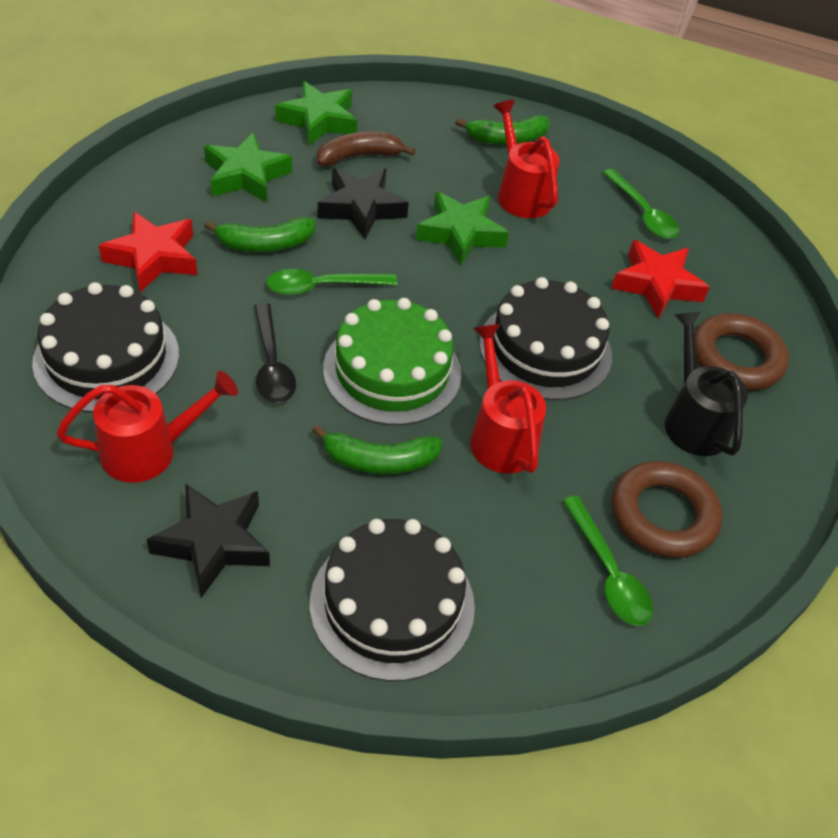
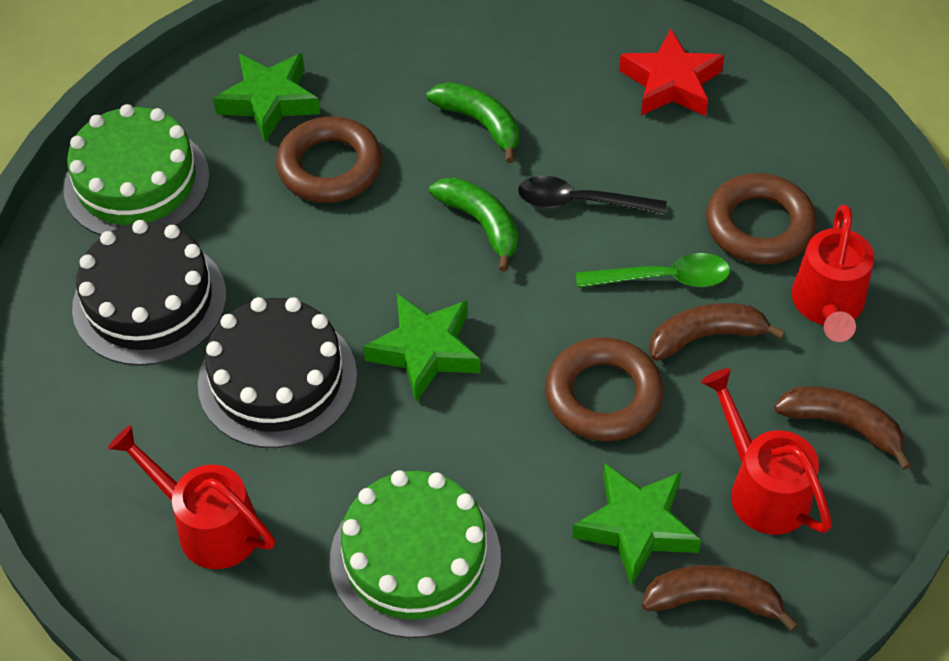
black cake: [32,282,179,413] [310,519,475,681] [479,277,612,400] = 3 -> [72,220,226,366] [198,297,357,448] = 2
black star: [146,483,270,598] [318,169,409,239] = 2 -> none = 0
black watering can: [665,312,748,456] = 1 -> none = 0
brown banana: [316,131,416,166] = 1 -> [642,565,798,631] [649,303,785,361] [774,386,911,470] = 3
brown ring: [612,461,722,558] [694,314,789,390] = 2 -> [276,116,382,203] [545,337,664,441] [706,173,817,264] = 3
green banana: [204,217,315,252] [312,425,442,475] [455,115,550,145] = 3 -> [427,82,519,163] [429,177,518,272] = 2
green cake: [323,298,461,425] = 1 -> [63,104,210,235] [330,470,501,638] = 2
green spoon: [266,269,397,295] [562,495,653,626] [603,169,679,239] = 3 -> [576,253,730,288] = 1
red star: [99,212,197,292] [611,240,710,319] = 2 -> [619,28,724,116] = 1

